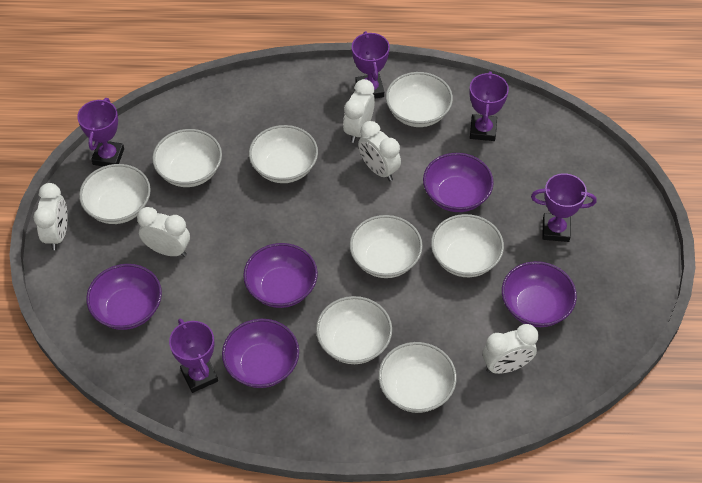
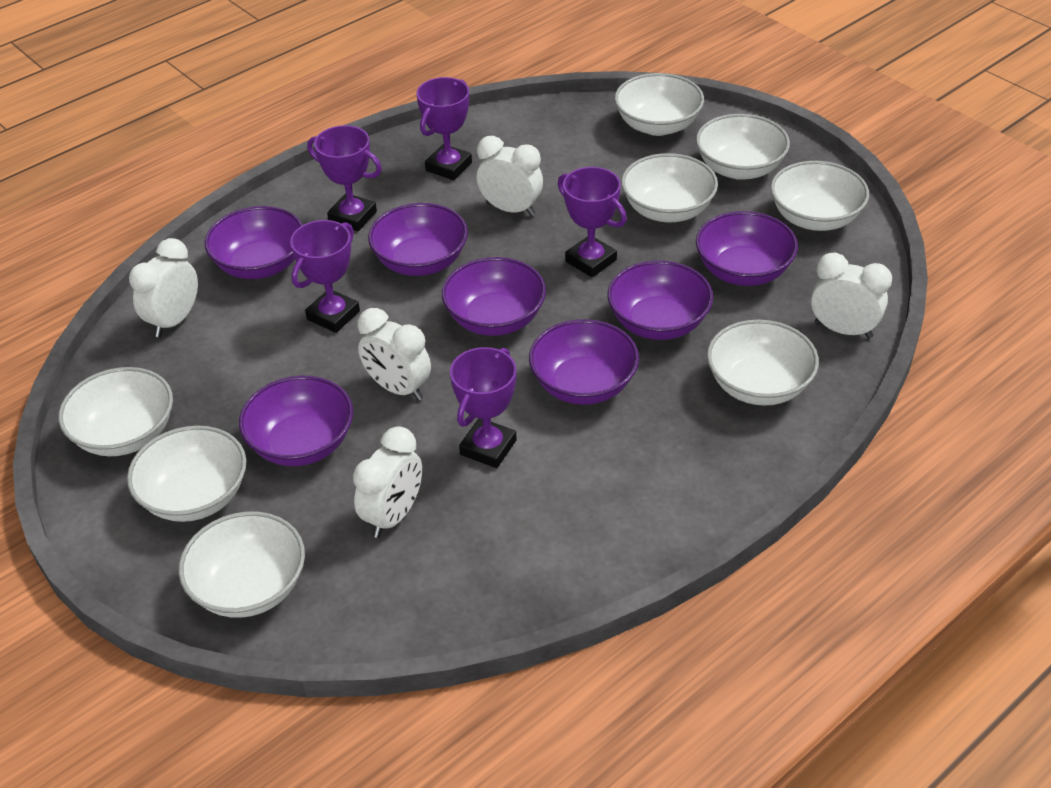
purple bowl: [86,264,162,330] [222,319,299,388] [243,243,318,308] [423,153,494,212] [502,261,577,327] = 5 -> [204,206,302,279] [239,376,353,466] [368,203,468,276] [442,257,546,336] [529,319,639,405] [608,260,713,340] [696,211,798,286] = 7

